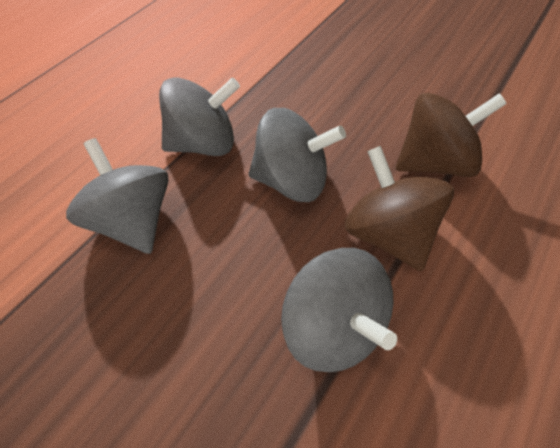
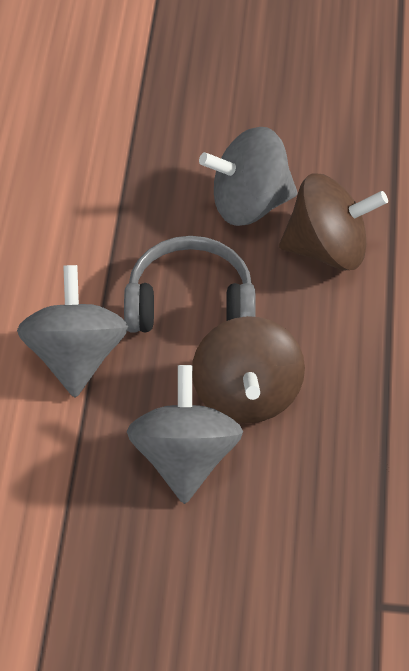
grey headphones: none = 0 -> [124,236,256,333] = 1
grey spinning top: [66,138,169,254] [159,77,240,156] [249,108,346,202] [281,248,397,372] = 4 -> [17,265,128,398] [127,365,243,504] [199,127,298,226] = 3

